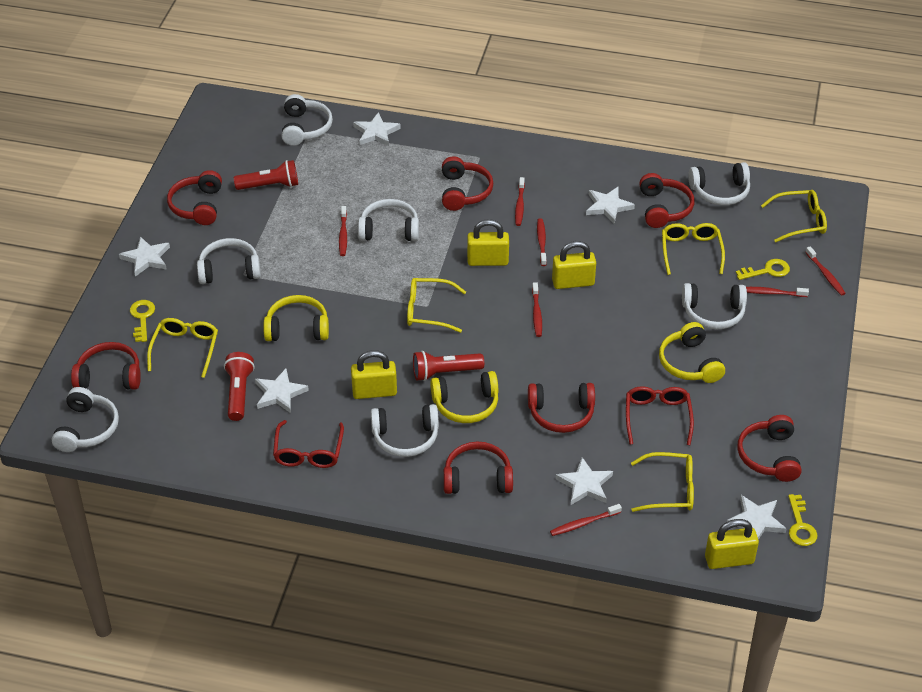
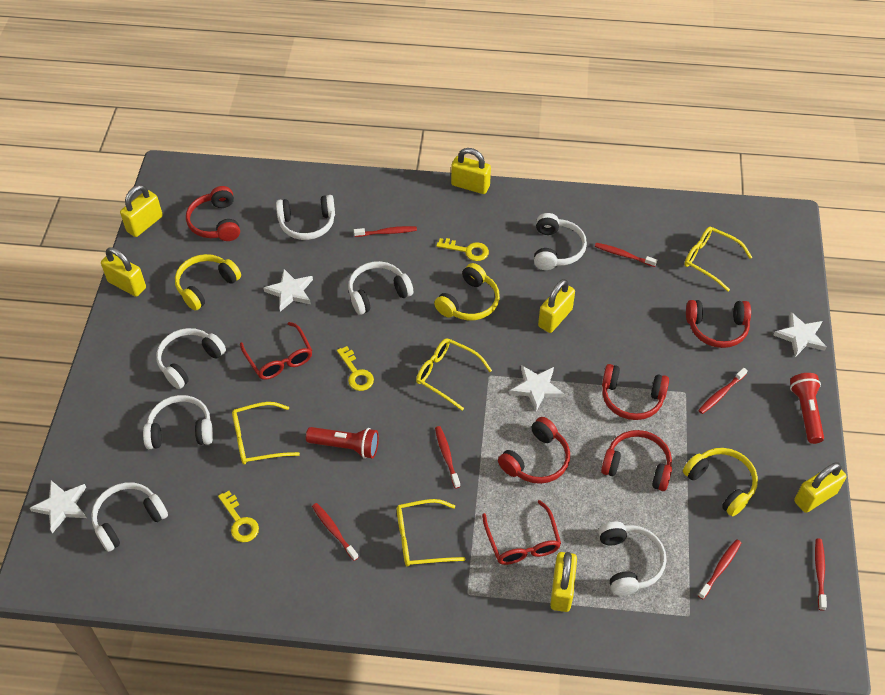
red flashlight: [224,352,255,421] [234,160,298,190] [413,351,484,381] = 3 -> [306,427,379,459] [790,373,824,444] = 2
red headphones: [71,342,141,390] [167,170,222,225] [442,156,493,211] [444,442,513,494] [528,383,595,433] [640,173,694,228] [738,415,801,482] = 7 -> [186,186,240,241] [498,417,570,484] [601,430,672,491] [602,364,669,420] [686,300,751,348] = 5
white star: [119,236,170,277] [255,369,309,413] [353,112,401,146] [556,457,613,505] [586,186,635,224] [727,495,787,540] = 6 -> [30,480,86,533] [264,269,313,312] [510,365,564,411] [773,312,826,357] = 4
yellow glasses: [147,318,218,378] [407,278,466,333] [631,452,694,512] [662,223,725,275] [761,190,827,242] = 5 -> [232,402,300,464] [397,499,466,567] [416,338,492,410] [684,227,753,291] = 4
yellow padlock: [351,350,397,399] [467,219,509,266] [552,241,596,289] [705,519,759,569] = 4 -> [101,247,146,297] [120,185,163,237] [451,148,491,194] [538,279,575,333] [550,552,577,612] [794,462,847,513] = 6

